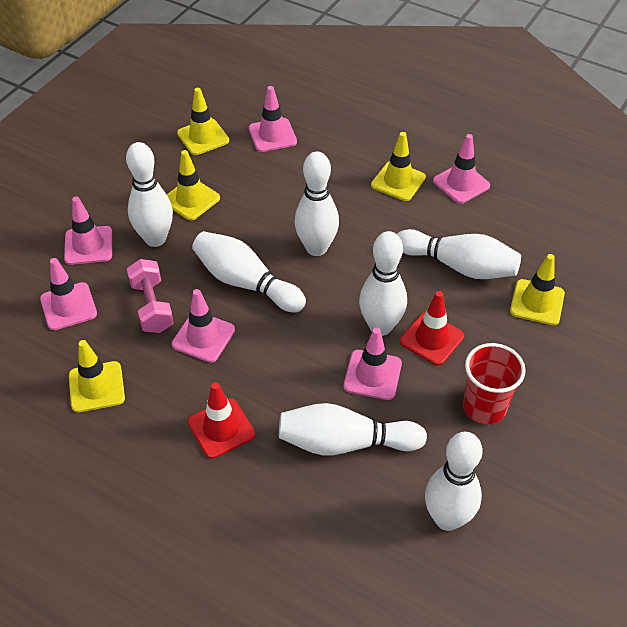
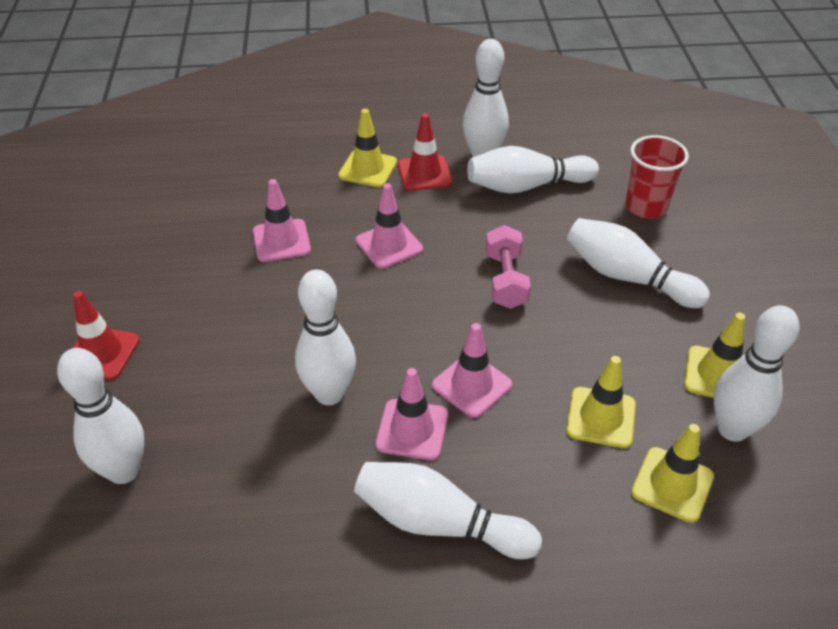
pink traffic cone: [40,258,97,330] [64,196,112,265] [172,289,235,363] [249,86,297,152] [344,328,402,400] [433,134,490,204] = 6 -> [253,179,311,262] [356,183,423,269] [375,368,448,460] [432,323,512,418] = 4
yellow traffic cone: [69,340,125,412] [166,150,220,220] [177,88,229,155] [371,132,426,201] [510,254,565,325] = 5 -> [338,109,397,187] [566,356,636,448] [631,424,714,523] [684,313,745,398] = 4

